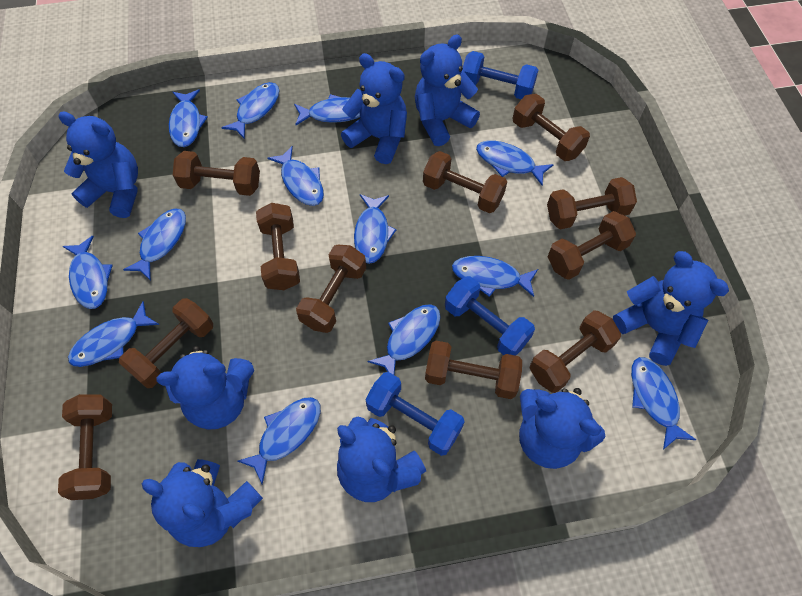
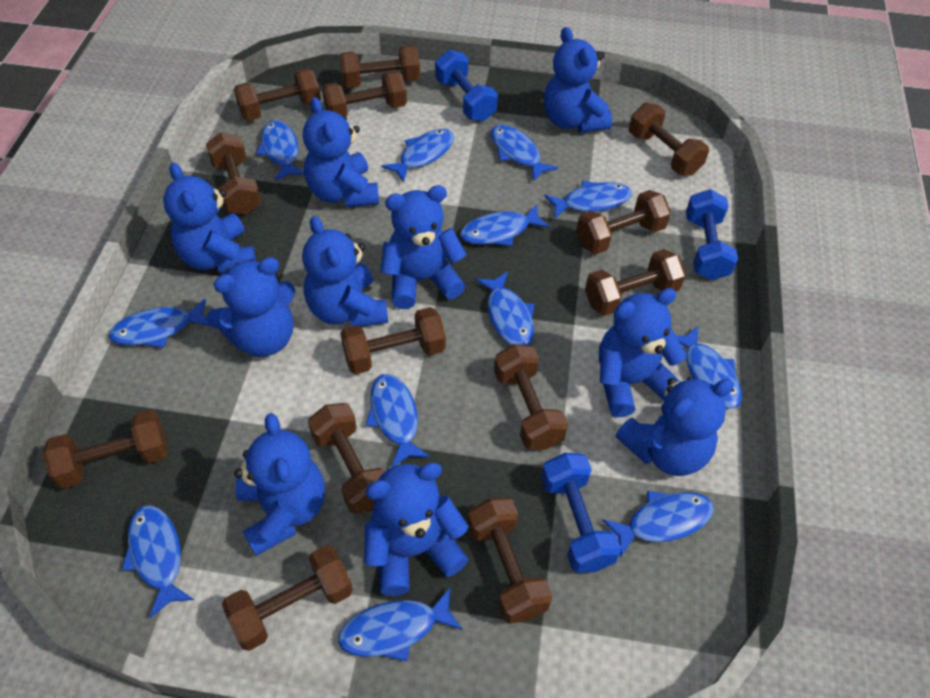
blue fish: [63,236,113,309] [68,301,159,367] [123,209,186,281] [169,89,208,147] [221,82,280,139] [238,397,321,484] [268,146,324,206] [294,94,360,125] [354,194,397,264] [367,304,441,375] [452,256,538,297] [476,140,554,185] [631,357,696,449] = 13 -> [109,298,210,348] [122,505,194,618] [256,120,304,181] [338,588,463,661] [366,374,430,468] [381,129,454,183] [460,204,550,246] [476,271,535,346] [491,124,558,181] [544,181,632,219] [602,491,714,558] [676,326,742,409] = 12
blue teddy bear: [58,111,138,218] [142,459,263,547] [156,346,254,430] [337,417,426,502] [341,53,407,164] [415,35,480,146] [519,388,605,469] [613,251,729,366] = 8 -> [163,162,256,274] [206,257,295,357] [234,413,325,556] [302,216,388,327] [303,97,379,207] [364,463,469,596] [381,185,467,309] [544,27,612,133] [599,288,687,418] [616,377,734,476] = 10
brown dumbbell: [58,394,112,500] [119,298,213,388] [173,151,260,196] [256,203,300,290] [296,245,366,333] [423,151,507,213] [425,341,522,399] [513,94,590,161] [530,310,621,393] [547,177,637,229] [548,211,636,280] = 11 -> [43,410,168,489] [206,132,261,215] [222,545,353,651] [234,68,321,121] [308,403,385,514] [322,71,407,117] [339,45,420,88] [340,307,446,374] [468,497,552,624] [494,344,568,450] [576,190,671,254] [585,249,686,316] [629,103,709,175] = 13

